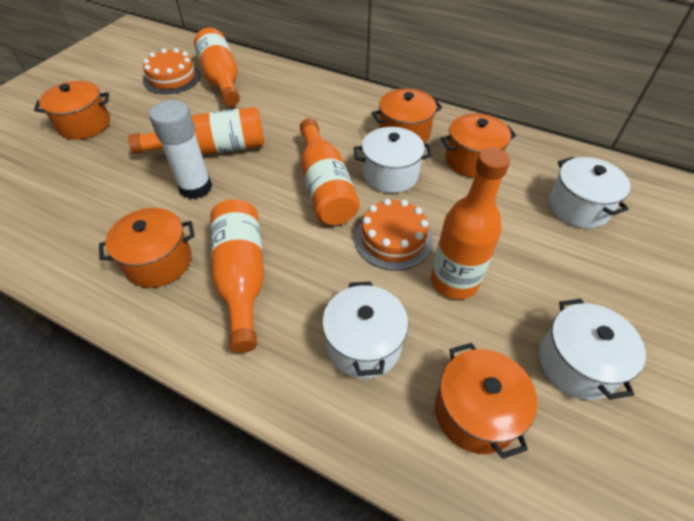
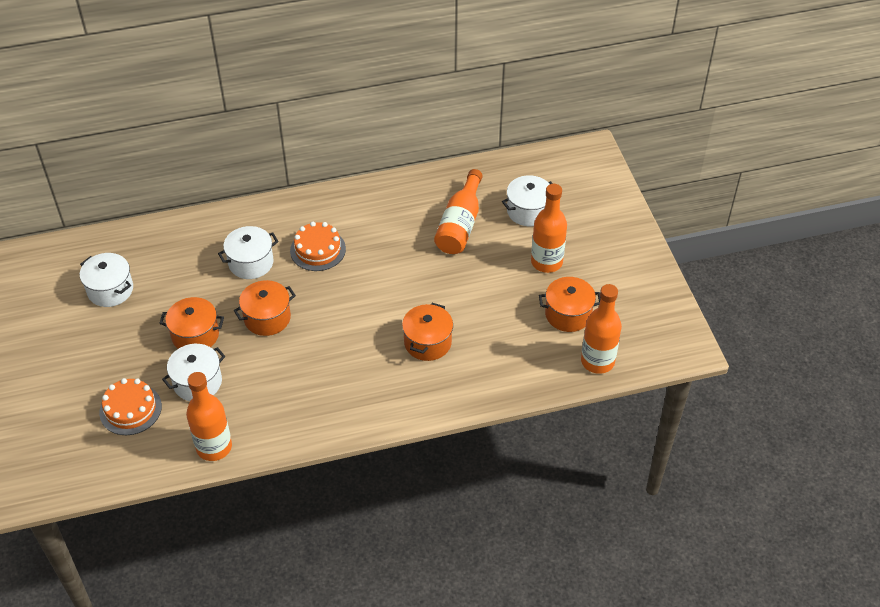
orange bottle: [128,107,264,155] [194,28,240,106] [210,199,264,353] [300,118,360,225] [431,148,510,299] = 5 -> [186,372,232,461] [434,169,483,254] [531,184,567,273] [581,284,622,374] = 4
orange pot: [34,81,110,140] [99,208,195,288] [372,89,442,143] [435,343,537,459] [441,113,516,177] = 5 -> [159,297,224,349] [234,280,296,336] [402,303,453,361] [539,277,601,332] = 4
white glue stick: [149,100,212,199] = 1 -> none = 0

